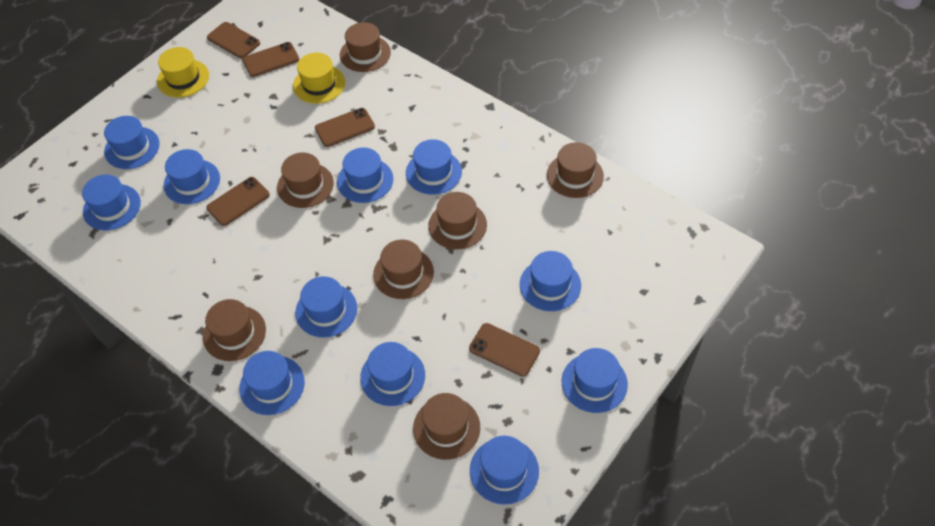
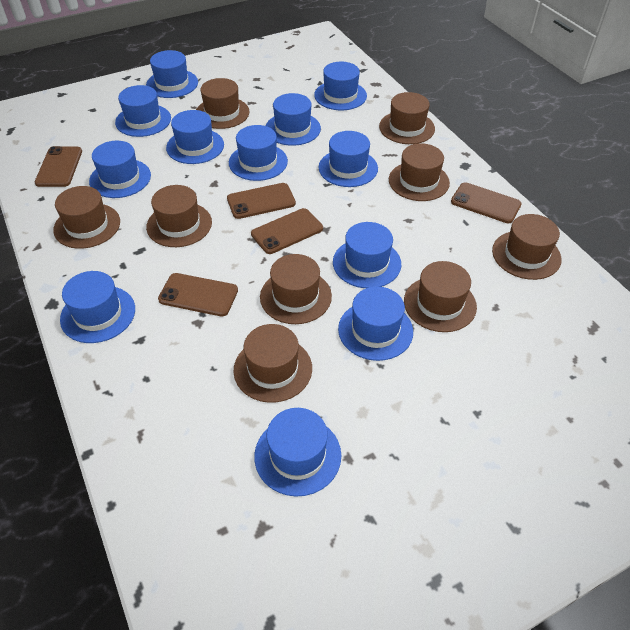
blue hat: [82,174,141,230] [104,116,160,169] [164,149,220,204] [239,351,305,415] [295,276,357,338] [337,147,393,203] [360,342,425,406] [406,139,462,195] [470,436,539,505] [520,251,581,311] [562,348,628,413] = 11 -> [60,271,135,343] [89,141,151,198] [115,85,171,137] [146,50,198,98] [166,110,224,164] [229,125,288,181] [254,408,341,497] [266,93,321,146] [314,62,367,110] [318,131,378,187] [333,222,401,288] [338,287,413,361] = 12
brown hat: [203,299,266,361] [277,152,334,208] [340,22,391,72] [373,240,434,299] [413,393,480,460] [428,192,487,249] [547,142,604,198] = 7 -> [53,186,120,249] [146,185,212,247] [196,78,250,129] [233,324,312,403] [260,254,332,324] [379,92,435,144] [389,143,450,201] [404,261,477,332] [492,214,562,280] = 9
yellow hat: [157,47,209,98] [293,53,345,104] = 2 -> none = 0

